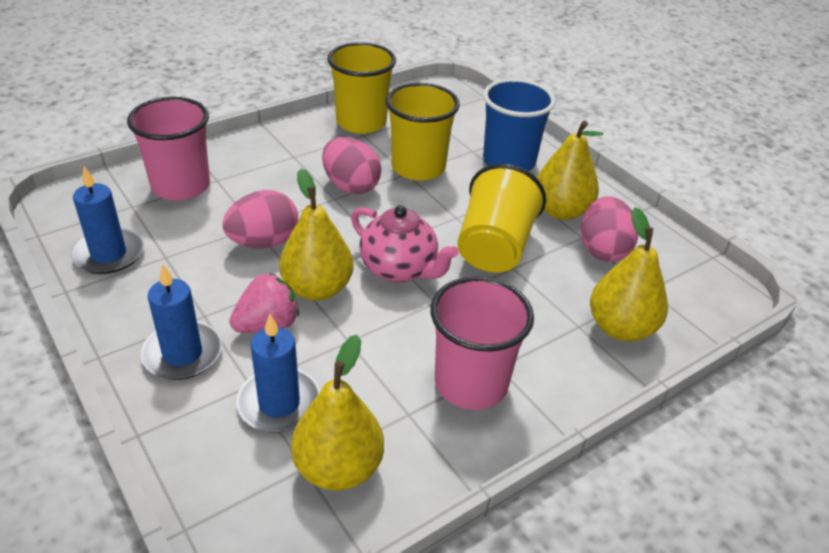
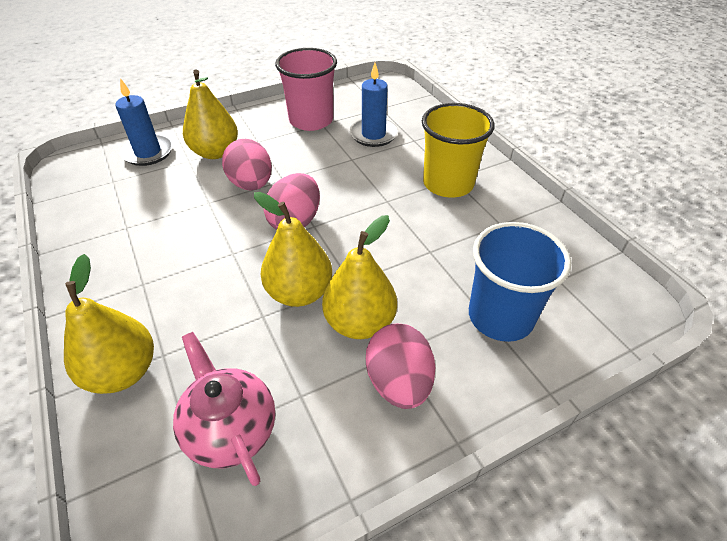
blue candle: [71,166,144,274] [140,263,222,380] [236,314,320,433] = 3 -> [115,78,173,166] [349,63,398,147] = 2
pink cup: [127,97,210,201] [431,276,534,410] = 2 -> [275,48,337,131] = 1
pink strawberry: [229,273,299,333] = 1 -> none = 0
yellow cup: [327,42,396,134] [386,83,460,181] [457,164,546,273] = 3 -> [422,103,495,198] = 1

